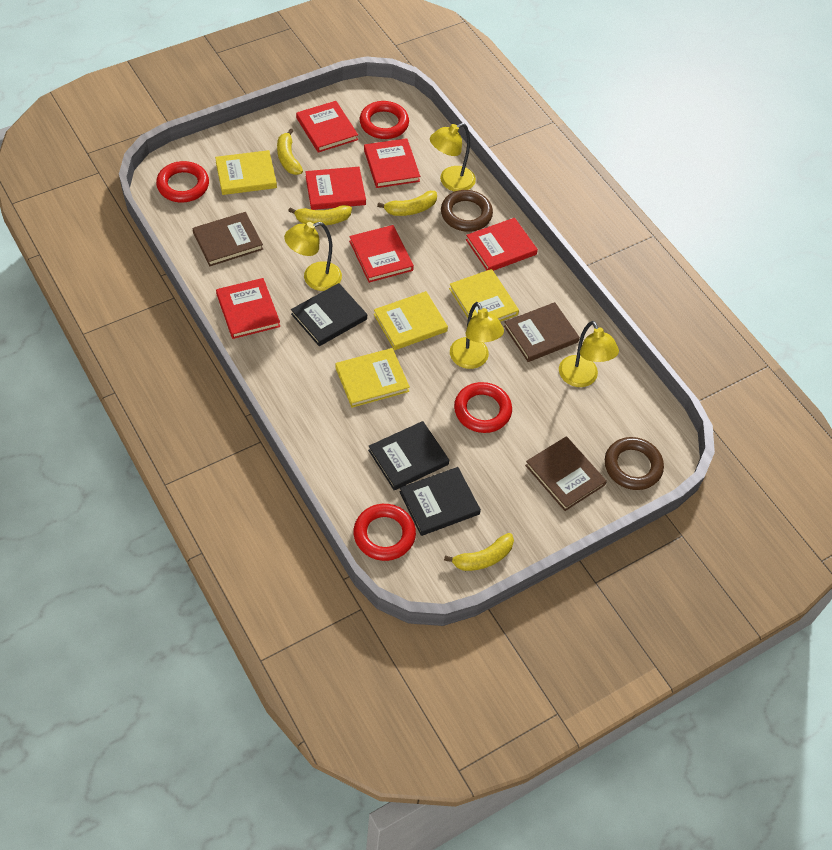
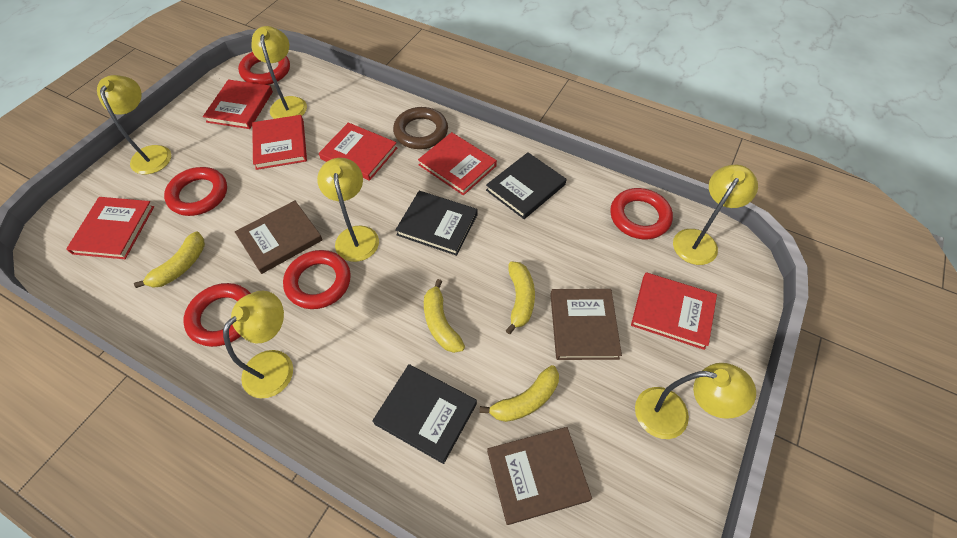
brown ring: [441,190,493,232] [605,437,664,490] = 2 -> [393,107,448,149] = 1
red ring: [156,161,209,202] [353,504,416,561] [360,101,409,139] [454,382,512,433] = 4 -> [164,167,227,216] [183,283,251,347] [238,52,290,85] [283,250,351,309] [610,188,673,239] = 5
yellow book: [215,150,277,195] [335,348,410,408] [374,291,448,350] [449,269,519,322] = 4 -> none = 0
yellow lamp: [284,222,342,291] [430,123,476,192] [450,302,504,369] [559,321,619,387] = 4 -> [97,75,171,174] [223,291,293,398] [251,26,307,119] [317,158,379,262] [635,363,756,439] [673,165,758,265] = 6

